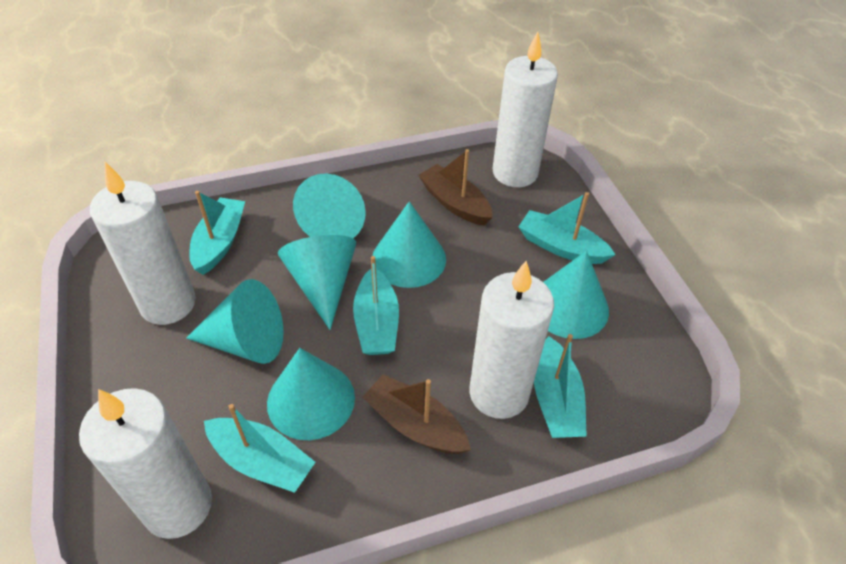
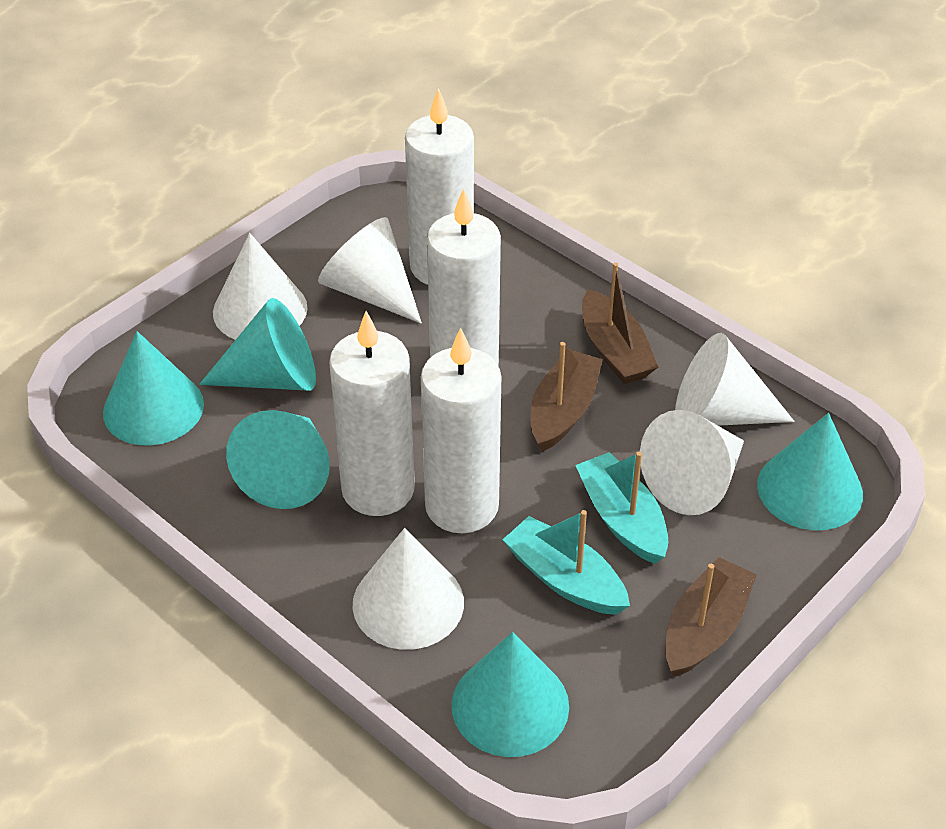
brown boat: [362,374,471,454] [418,149,493,225] = 2 -> [530,342,603,452] [582,263,658,384] [665,557,757,677] = 3
turquoise boat: [189,191,245,275] [204,404,316,493] [353,256,399,355] [518,192,615,264] [534,334,587,438] = 5 -> [502,510,630,615] [575,452,668,564] = 2
turquoise cone: [186,279,284,364] [267,348,355,440] [278,235,356,330] [293,174,366,238] [373,201,446,288] [543,251,609,339] = 6 -> [103,331,204,445] [199,298,316,391] [226,410,330,509] [451,632,569,757] [757,413,863,530] = 5
white cone: none = 0 -> [213,233,307,340] [318,217,422,324] [353,528,464,650] [640,410,744,515] [675,333,794,426] = 5

